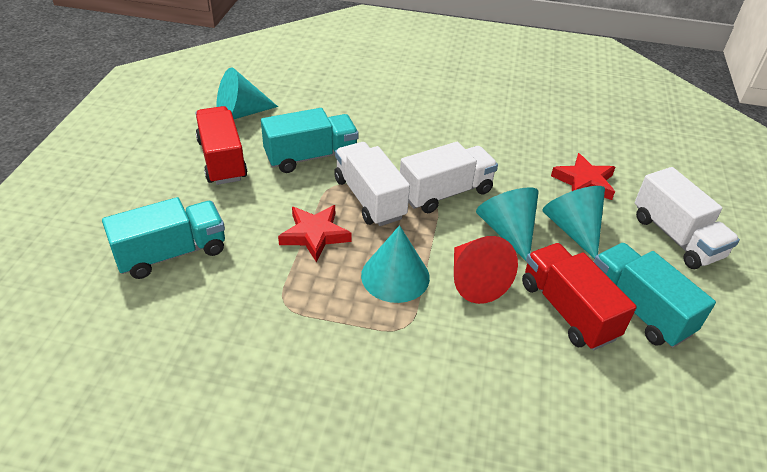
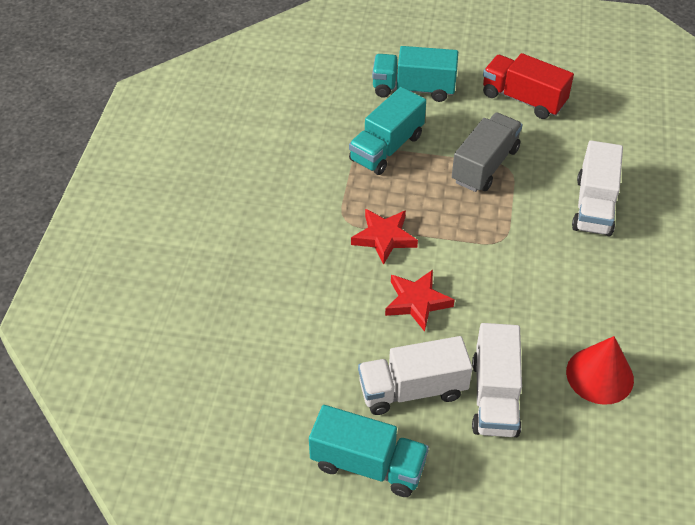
grey truck: none = 0 -> [452,113,523,192] = 1
red truck: [196,106,247,185] [522,243,637,350] = 2 -> [483,53,574,119] = 1
turquoise cone: [217,67,278,119] [361,225,430,303] [476,187,539,261] [542,186,605,259] = 4 -> none = 0

